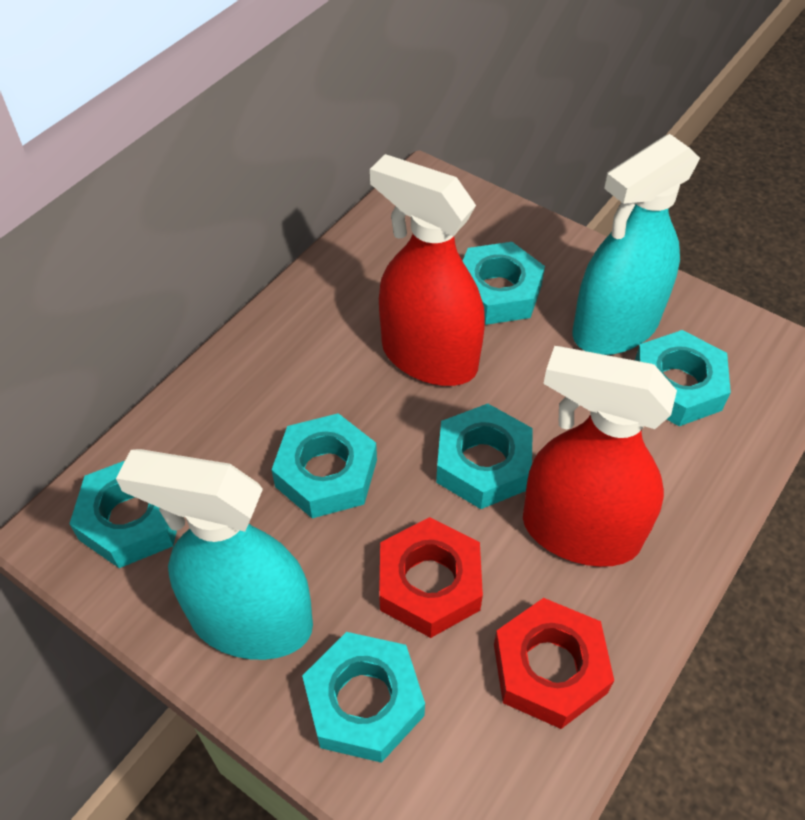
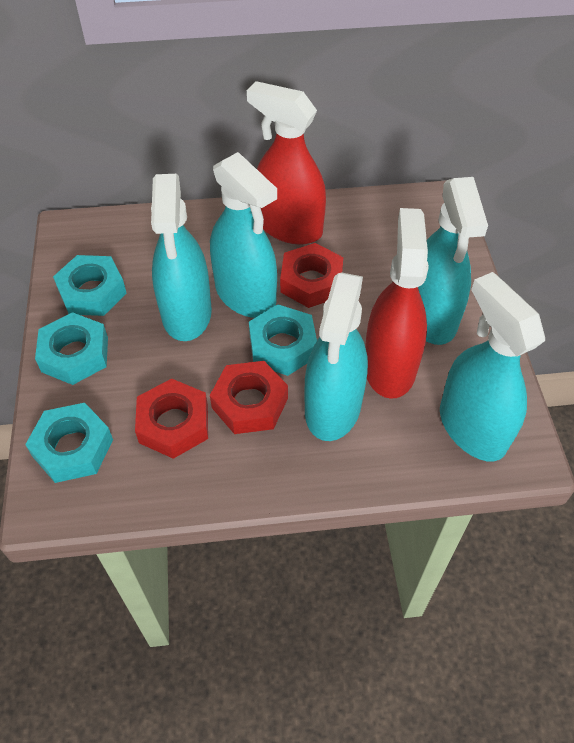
red nut: [379,517,483,638] [494,598,614,729] = 2 -> [135,379,208,459] [210,361,288,434] [280,243,343,308] = 3
turquoise nut: [69,461,177,568] [272,413,377,518] [302,632,425,763] [436,404,533,509] [463,242,545,325] [635,330,731,426] = 6 -> [25,403,113,483] [35,312,108,385] [53,255,127,316] [249,304,317,376] = 4
turquoise spray bottle: [116,449,313,660] [572,134,700,355] = 2 -> [151,174,212,341] [210,152,277,318] [304,272,368,441] [418,177,488,345] [440,272,545,461] = 5

